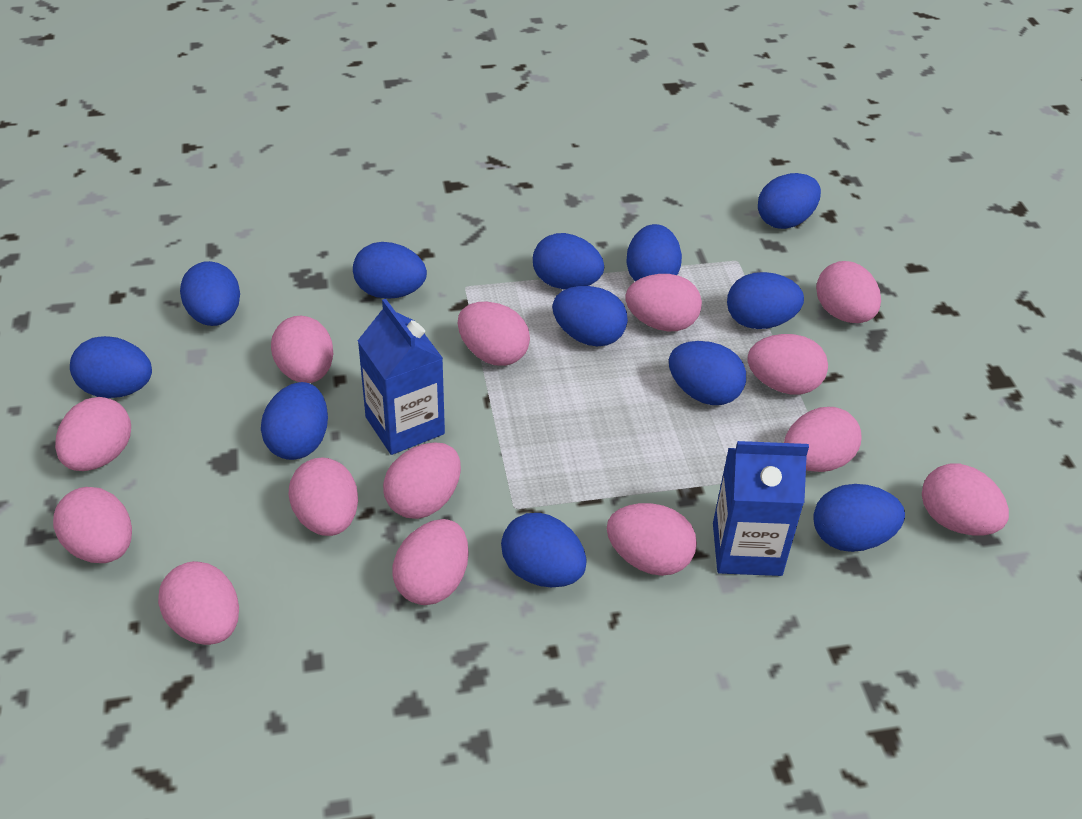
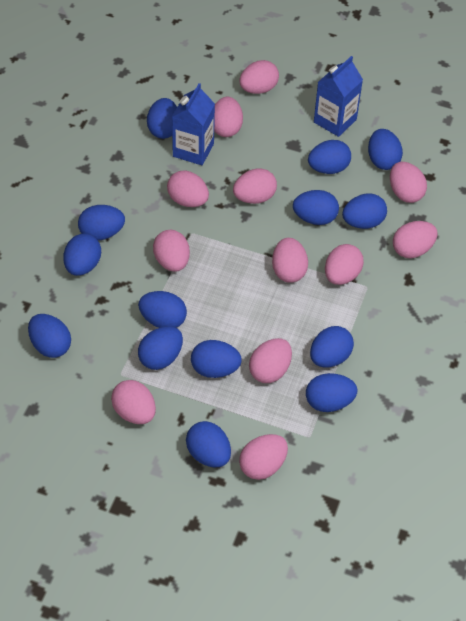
blue egg: [70,336,152,398] [180,261,240,326] [261,382,328,460] [353,242,427,299] [501,513,587,587] [533,233,604,289] [552,286,628,347] [626,224,682,281] [669,341,746,405] [727,272,804,329] [758,173,821,229] [813,484,905,552] = 12 -> [28,314,71,358] [63,234,101,276] [78,205,125,241] [138,291,187,328] [138,326,183,370] [147,98,177,139] [186,421,231,467] [191,340,242,378] [293,190,339,225] [306,373,357,412] [308,140,351,174] [310,326,354,367] [342,193,387,229] [368,129,403,170] = 14
pink egg: [53,487,132,563] [55,397,131,471] [158,561,239,645] [271,316,333,383] [289,458,358,536] [383,442,461,519] [392,519,469,605] [458,301,530,366] [607,503,697,576] [626,274,702,331] [747,334,828,395] [784,407,861,472] [816,261,881,323] [922,463,1009,536] = 14 -> [111,380,156,424] [153,230,190,272] [167,171,209,207] [214,97,243,137] [233,169,277,204] [239,60,279,94] [239,434,288,480] [249,338,292,383] [272,238,308,283] [325,244,364,285] [390,162,427,203] [393,221,437,258] = 12

